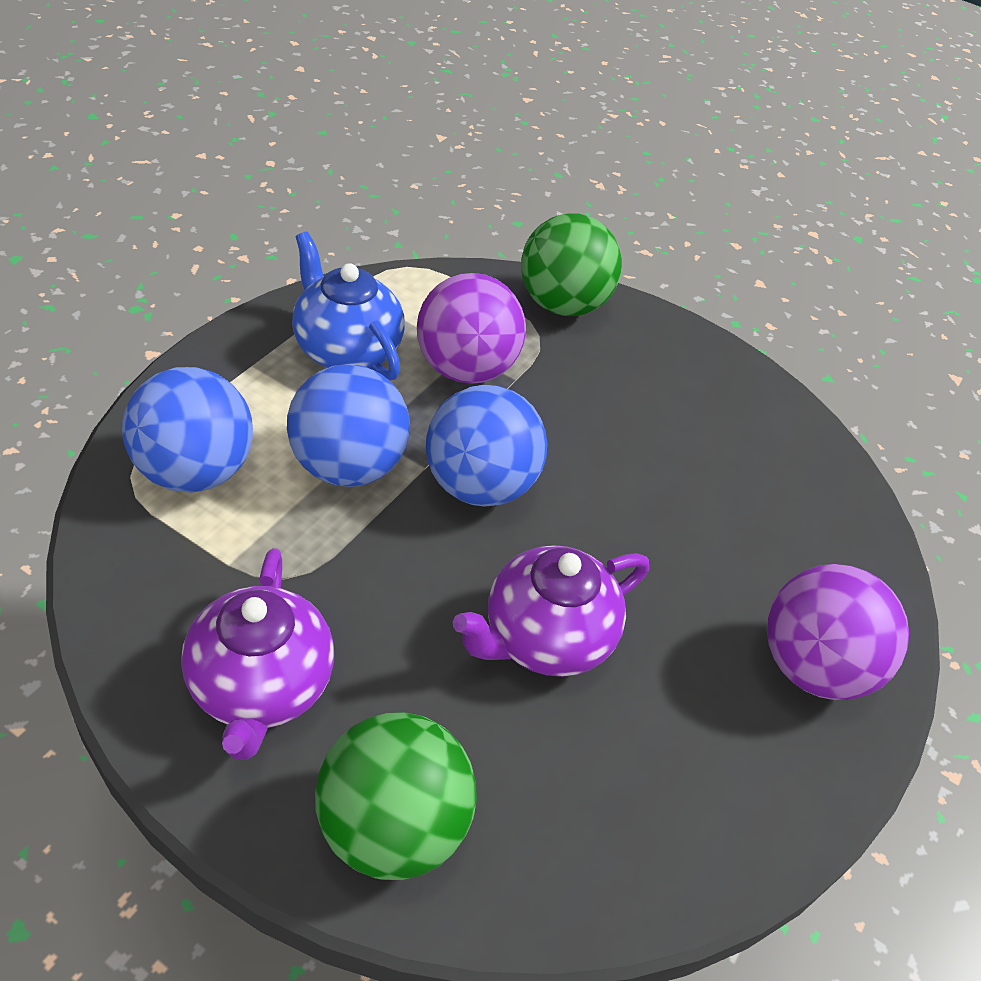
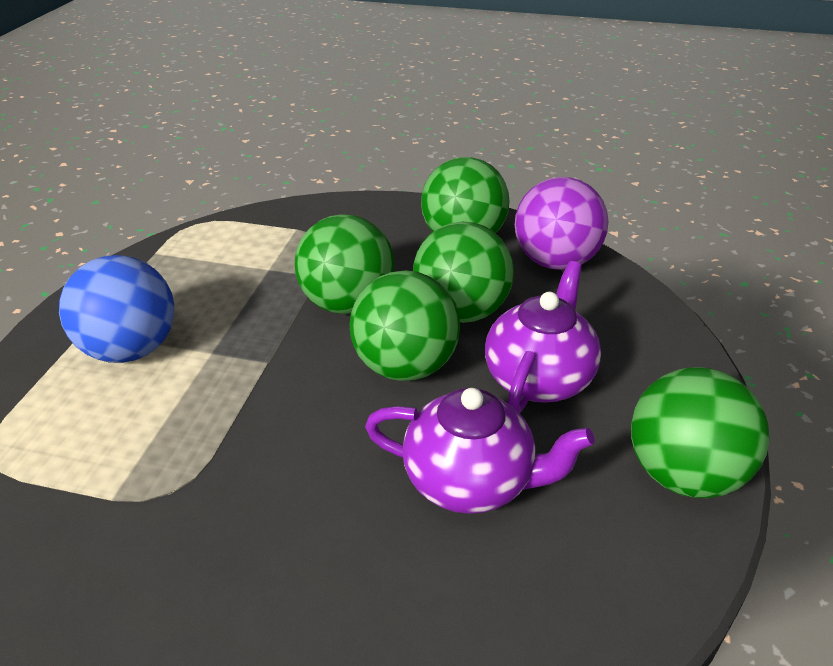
blue ball: [122,367,253,493] [287,364,410,487] [426,385,547,507] = 3 -> [59,255,174,363] = 1
blue teapot: [292,232,405,381] = 1 -> none = 0
green ball: [315,712,477,880] [521,213,622,316] = 2 -> [294,214,394,314] [349,270,460,381] [413,222,514,323] [421,157,510,233] [631,367,769,498] = 5
purple ball: [417,273,526,384] [767,564,909,700] = 2 -> [515,177,609,270] = 1

